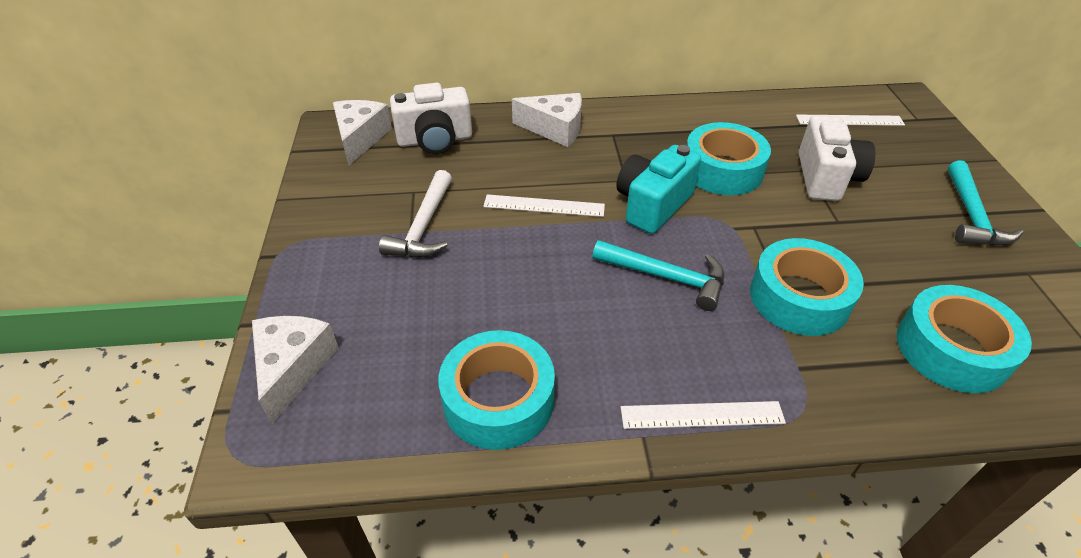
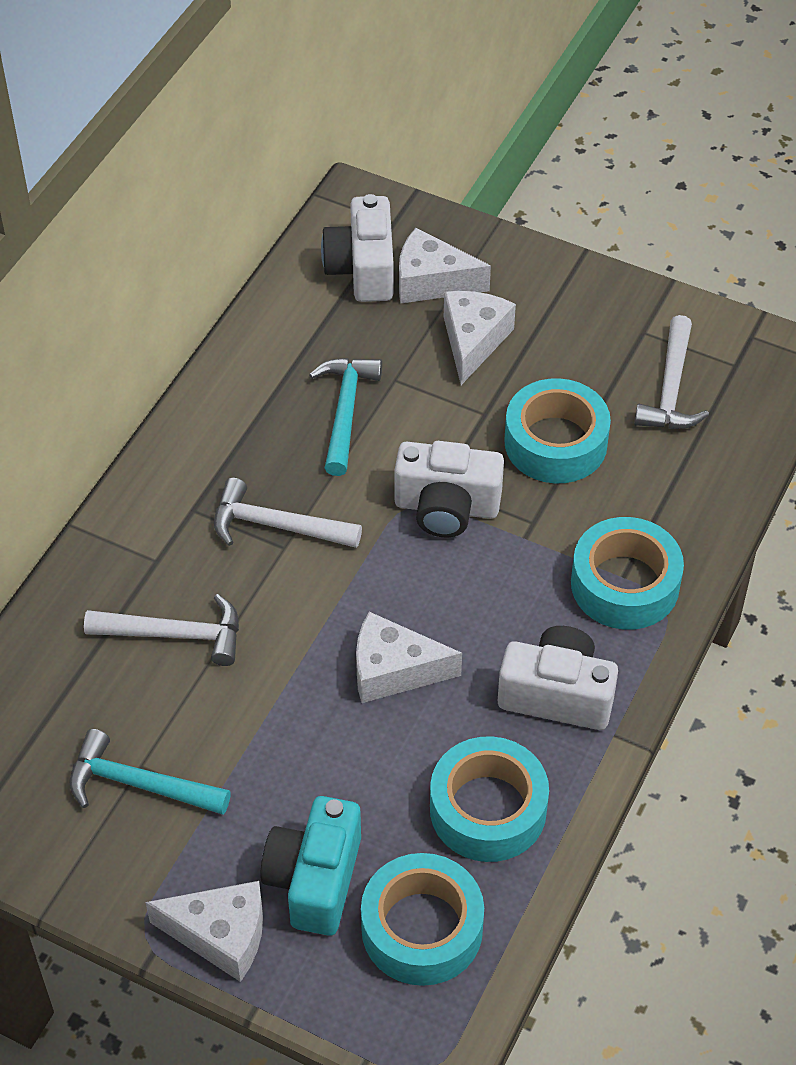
white camera: [390,83,472,154] [799,115,875,201] = 2 -> [321,194,394,302] [394,441,504,538] [498,626,618,730] = 3
white cheese: [252,316,339,424] [333,100,392,166] [512,93,582,147] = 3 -> [146,881,263,982] [356,612,462,703] [399,228,491,304] [444,291,516,385] = 4
white hammer: [379,170,452,258] = 1 -> [84,594,239,666] [214,478,362,548] [634,315,709,429] = 3
white ruler: [483,194,605,217] [621,401,786,429] [796,115,905,126] = 3 -> none = 0

